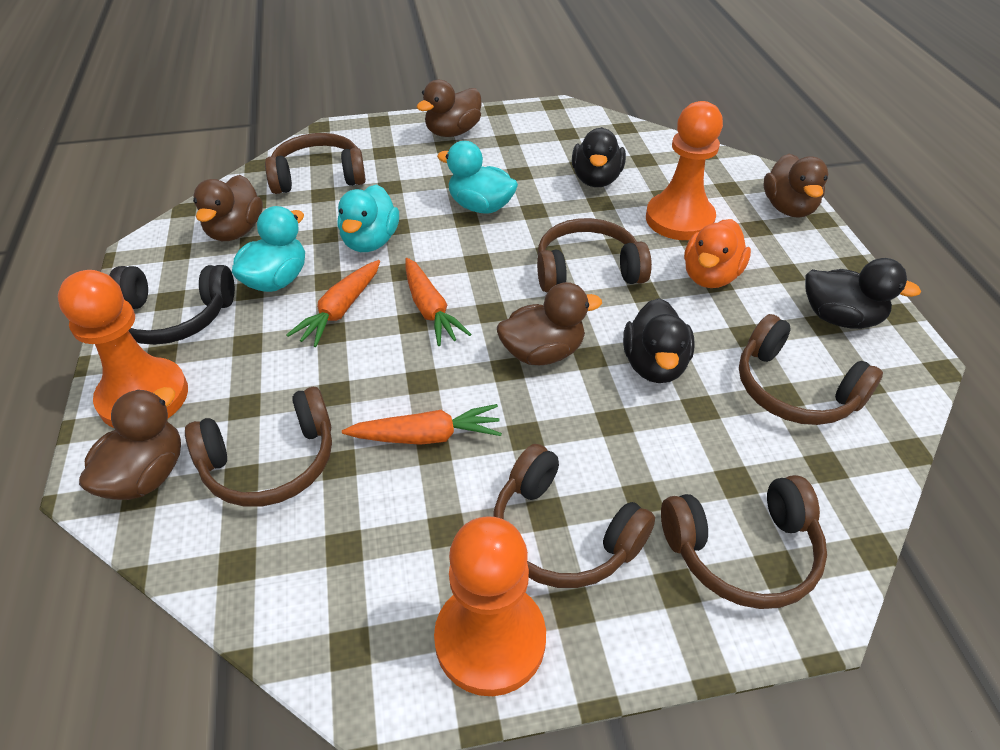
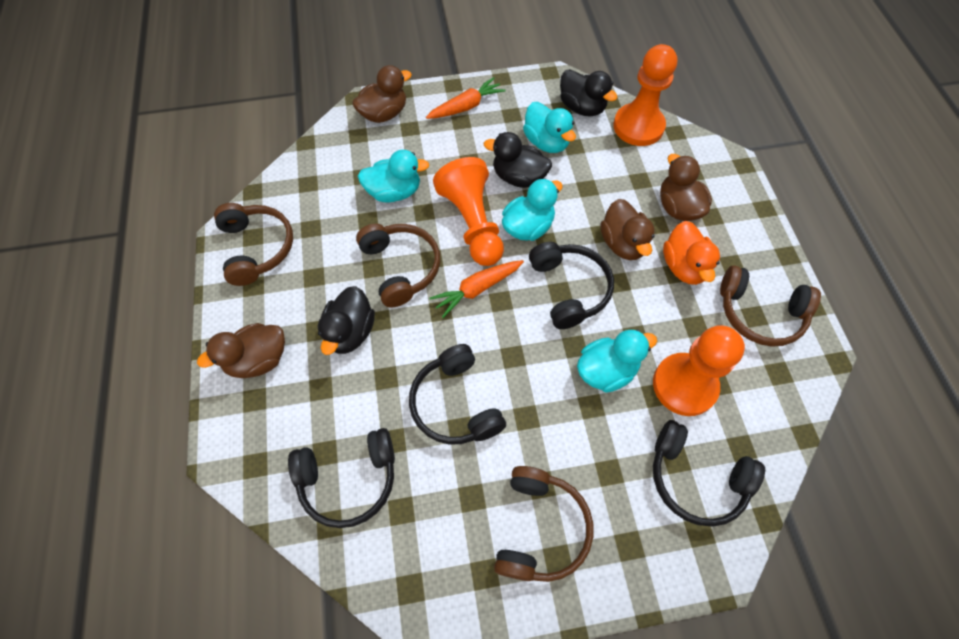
black headphones: [109,265,235,345] = 1 -> [288,428,395,528] [409,344,506,445] [529,242,614,329] [653,420,765,527] = 4
brown duck: [79,387,181,500] [193,175,263,241] [417,80,482,137] [497,282,602,365] [764,153,829,218] = 5 -> [197,323,285,378] [352,65,412,123] [601,199,655,260] [660,154,712,221] = 4
brown headphones: [185,387,332,507] [265,133,366,194] [494,444,655,588] [537,218,652,292] [661,475,827,609] [739,314,883,425] = 6 -> [214,203,293,286] [356,224,440,307] [494,466,593,582] [720,265,821,347] = 4
orange carrot: [286,260,380,347] [342,404,502,445] [405,258,472,346] = 3 -> [426,77,505,119] [430,260,524,318] = 2
turquoise duck: [232,206,305,292] [337,185,399,252] [437,141,518,214] = 3 -> [358,150,430,202] [502,178,563,241] [523,102,576,153] [577,329,657,393] = 4

